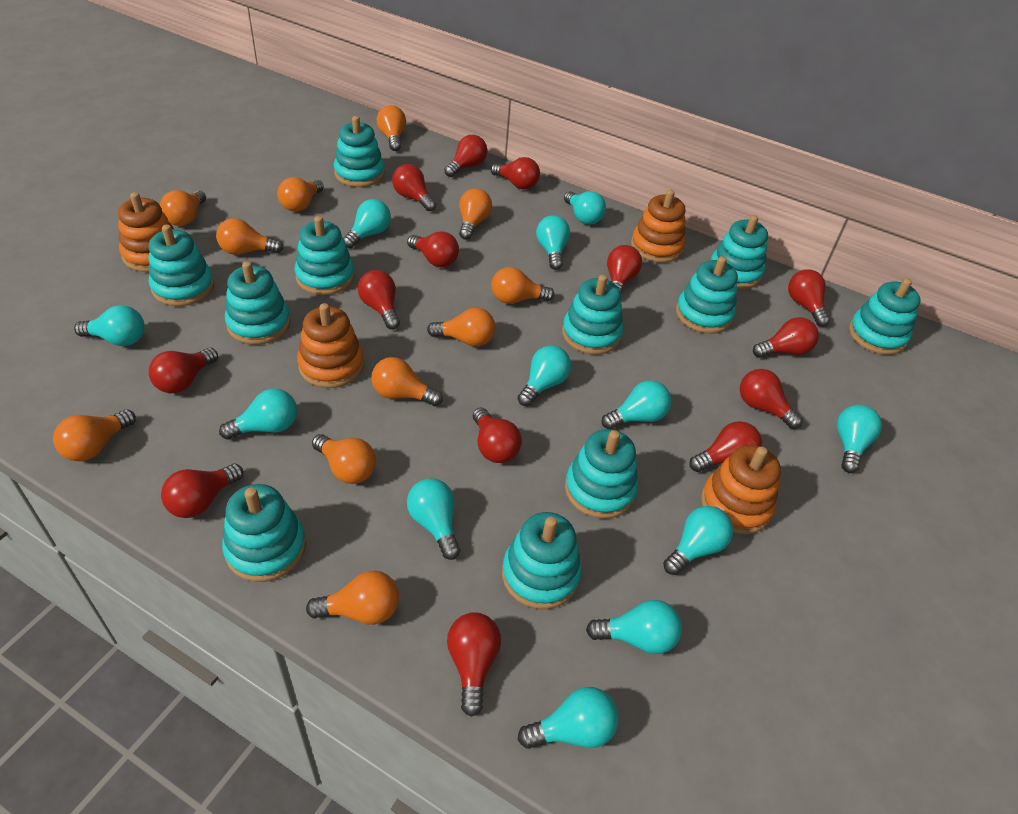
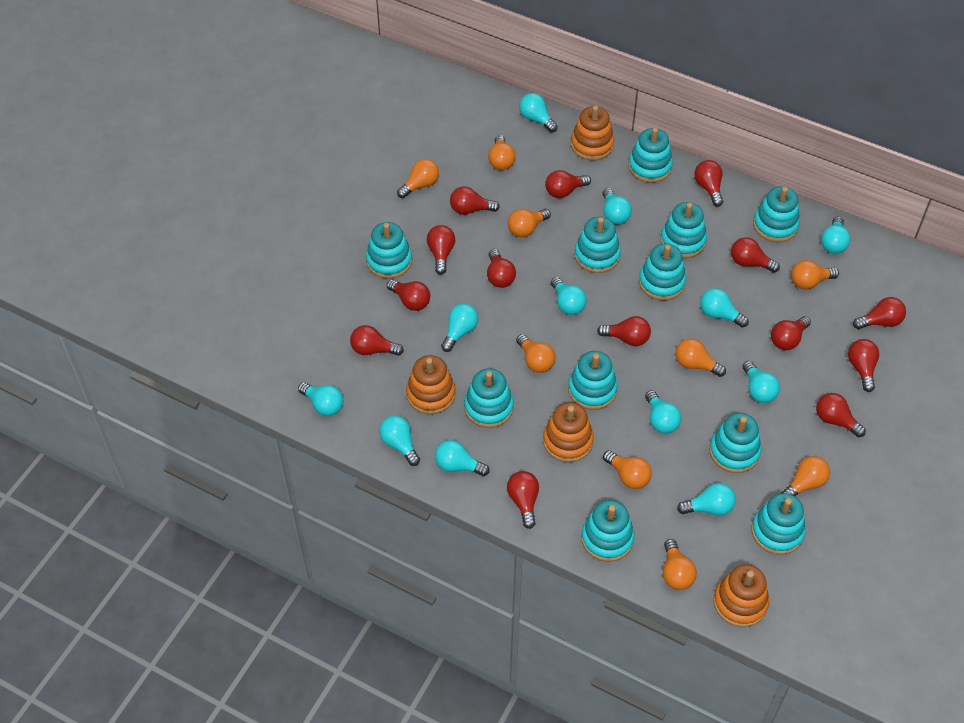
orange light bulb: [53,409,136,461] [160,190,206,226] [216,218,283,255] [277,177,324,212] [306,571,399,625] [312,434,376,484] [371,357,443,406] [377,105,406,151] [427,308,496,347] [459,188,492,240] [491,267,555,304] = 11 -> [397,159,439,198] [488,135,516,170] [508,209,551,237] [516,334,555,373] [603,450,652,489] [663,539,697,590] [675,338,726,377] [781,456,830,497] [791,260,839,289] = 9

